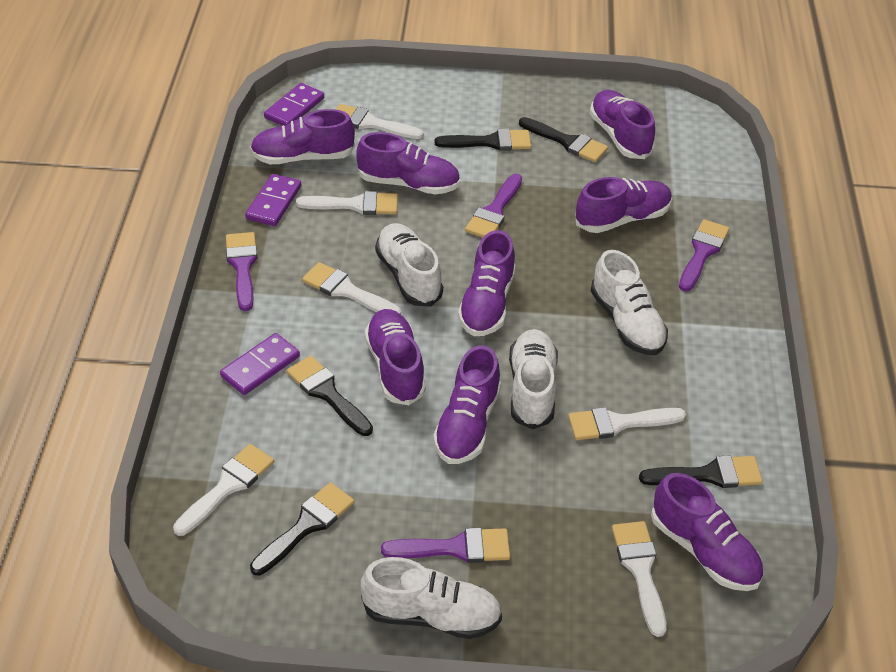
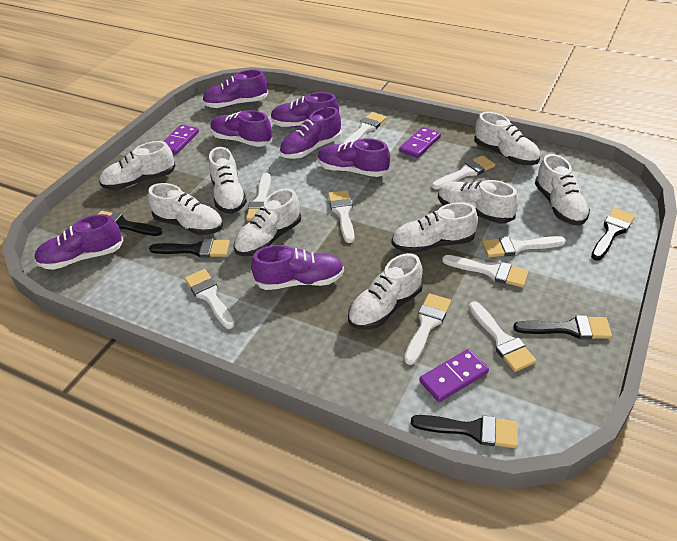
purple brush: [226,232,258,311] [381,528,510,563] [465,174,522,237] [679,219,729,292] = 4 -> none = 0
purple shoe: [250,109,355,164] [357,132,460,194] [364,309,426,405] [433,345,501,464] [458,230,515,336] [575,177,672,233] [590,90,655,159] [651,473,763,591] = 8 -> [34,214,123,270] [202,70,268,108] [210,110,272,147] [251,245,344,290] [270,92,339,127] [279,107,342,159] [318,138,390,177] = 7
white brush: [173,444,274,536] [296,191,398,215] [302,262,401,315] [336,104,423,139] [568,407,686,440] [612,521,667,637] = 6 -> [185,269,235,329] [246,173,271,221] [328,190,355,243] [343,112,387,145] [404,293,451,365] [432,155,495,189] [442,255,529,288] [469,301,537,372] [482,236,566,257] = 9
white shoe: [361,557,502,639] [375,223,443,307] [509,329,558,430] [591,250,668,355] = 4 -> [99,141,175,190] [148,183,223,235] [209,147,247,214] [234,189,301,256] [348,253,423,330] [391,202,478,254] [438,180,518,224] [474,112,540,165] [535,154,590,226] = 9

